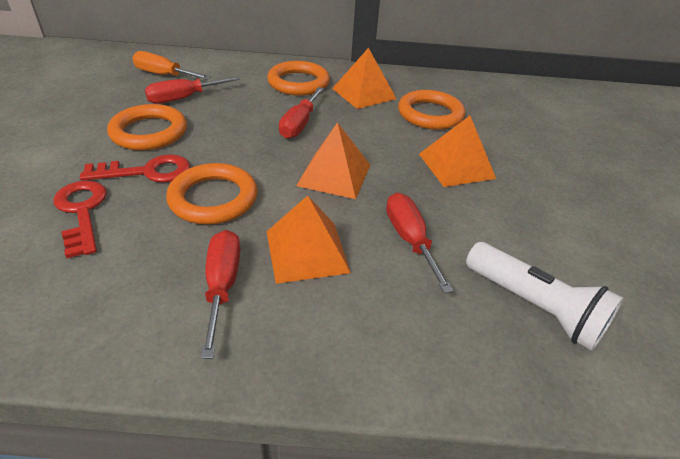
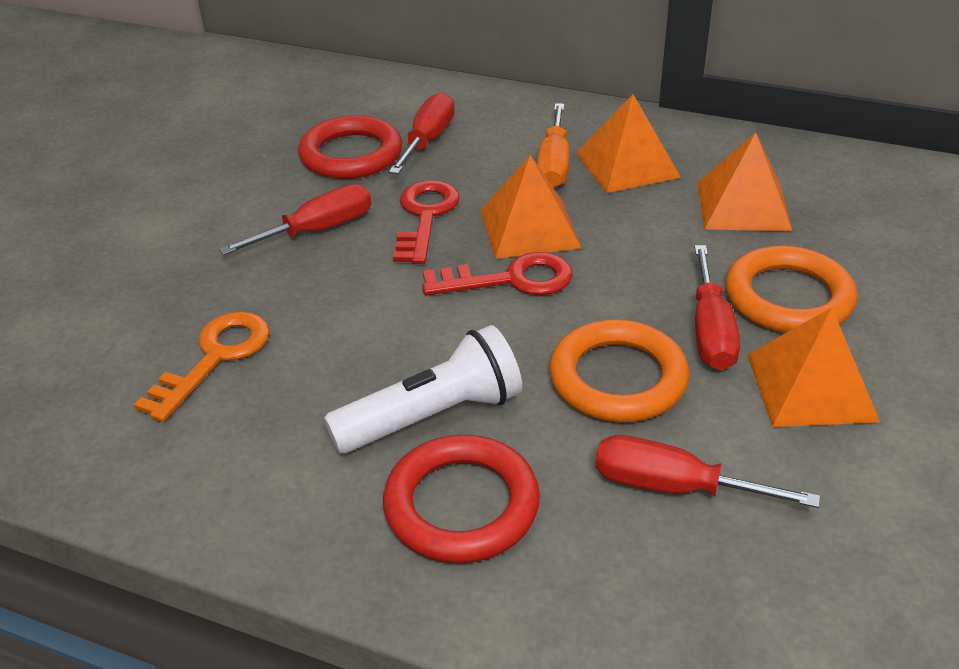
orange key: none = 0 -> [134,312,270,422] = 1
orange ring: [107,104,187,150] [166,163,257,224] [267,61,330,96] [398,90,465,130] = 4 -> [549,319,689,422] [725,245,857,333] = 2
red ring: none = 0 -> [298,115,402,179] [383,434,540,563] = 2

